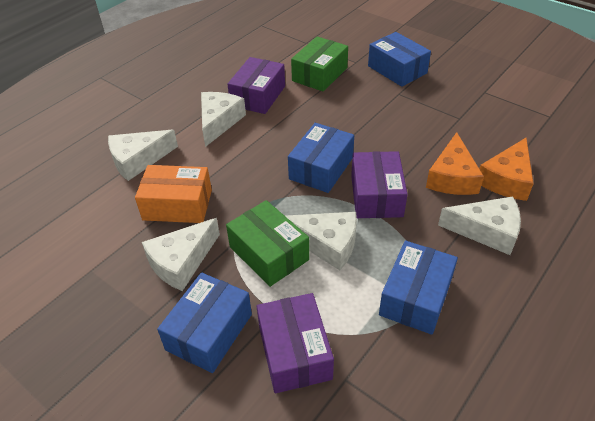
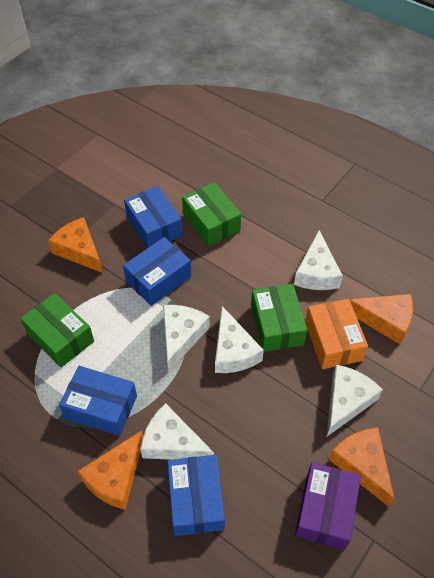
green box: [226,200,309,287] [291,36,348,92] = 2 -> [20,293,94,368] [182,182,241,246] [251,284,307,352] = 3
orange cheese: [426,132,484,195] [479,138,534,201] = 2 -> [48,217,103,273] [78,431,143,509] [329,427,395,507] [349,294,413,344] = 4
purple box: [227,57,285,114] [256,293,334,393] [351,151,408,218] = 3 -> [295,462,361,550] = 1

